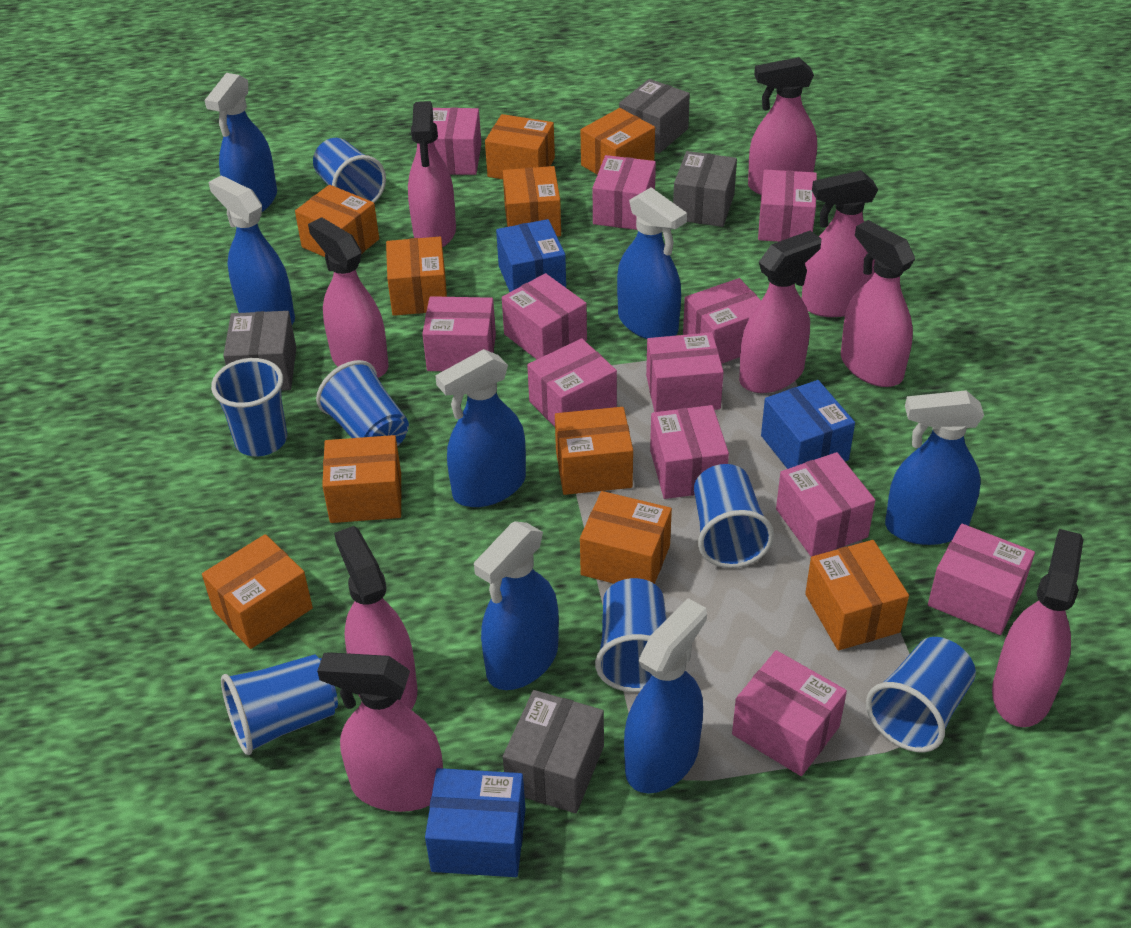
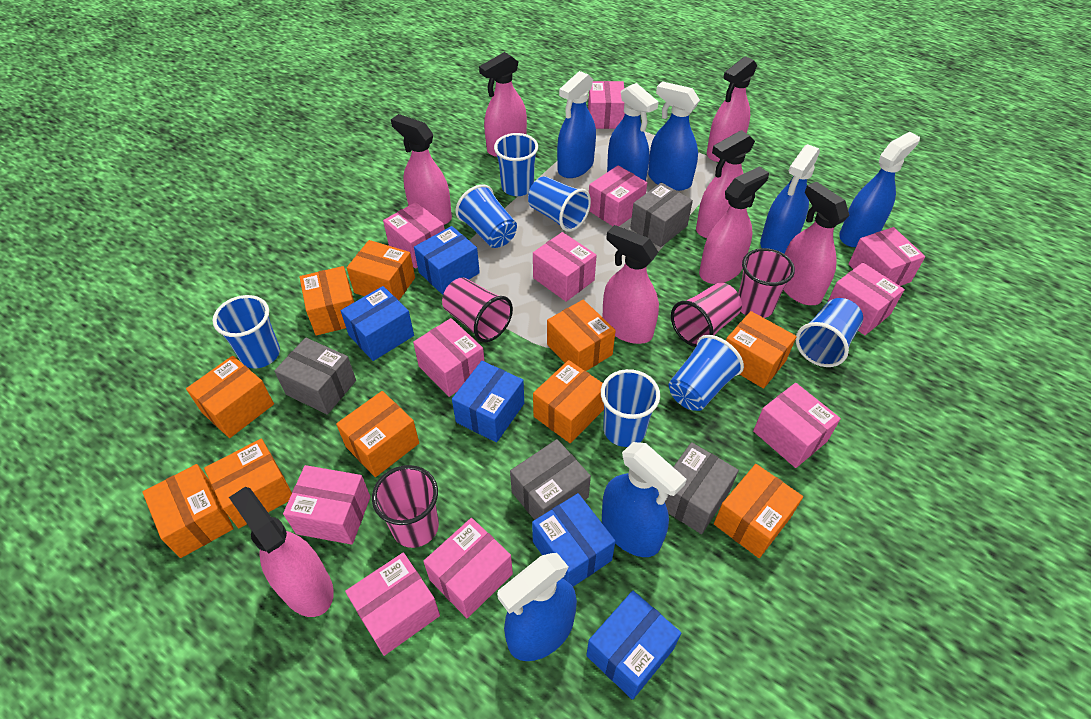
blue box: [425,768,526,877] [496,219,566,292] [761,380,855,469] = 3 -> [341,286,414,361] [414,226,480,295] [452,361,524,442] [532,493,616,587] [586,591,681,700] = 5
pink box: [422,296,496,371] [433,108,481,175] [502,273,587,359] [527,338,617,427] [593,155,656,230] [646,332,724,412] [650,405,729,499] [683,278,761,364] [732,650,847,776] [758,169,817,242] [776,452,875,557] [928,524,1035,635] = 12 -> [283,465,370,545] [345,553,440,656] [383,202,445,269] [413,318,485,397] [423,518,513,618] [533,232,597,302] [588,81,625,129] [589,165,647,226] [753,383,841,468] [828,263,905,335] [849,227,925,286] = 11
pink cup: none = 0 -> [372,465,439,548] [442,277,513,342] [671,282,742,347] [738,248,795,318] = 4
pink spray bottle: [308,217,389,378] [317,652,443,812] [334,526,417,709] [408,101,456,247] [739,231,821,393] [748,57,817,195] [802,170,878,317] [841,220,915,387] [992,529,1083,727] = 9 -> [229,487,334,617] [391,114,452,225] [479,52,527,157] [602,225,659,344] [696,130,755,238] [699,166,769,284] [707,56,757,162] [783,182,849,305] = 8

